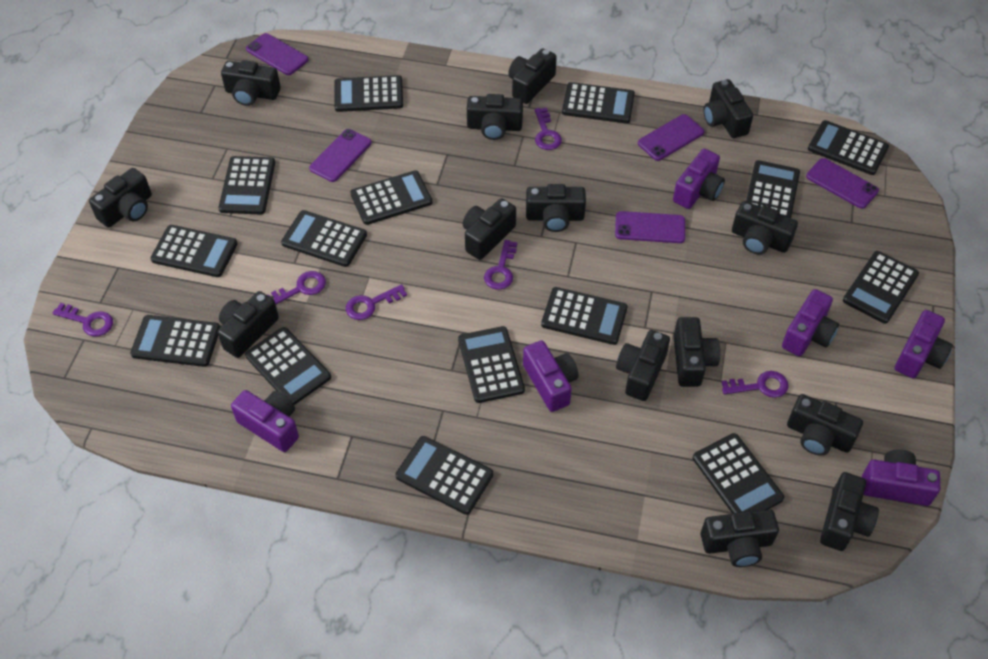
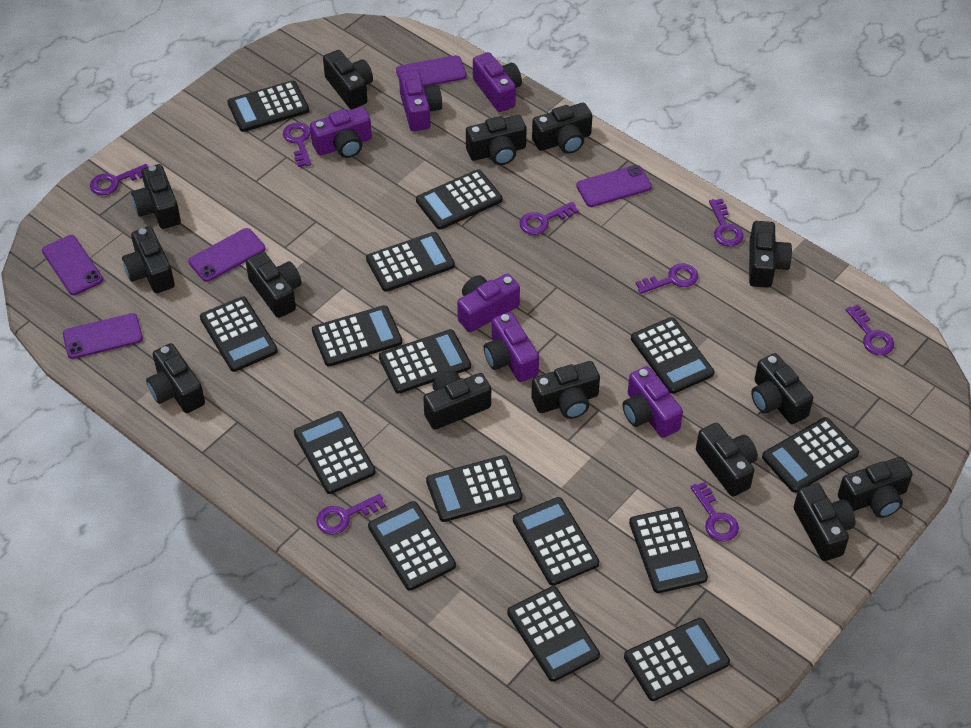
purple key: [52,303,113,336] [268,271,326,304] [346,284,407,320] [484,240,517,290] [535,108,562,150] [721,371,789,398] = 6 -> [90,164,148,195] [283,122,311,167] [316,494,386,535] [519,202,579,235] [636,263,698,294] [691,482,739,541] [709,199,743,247] [846,304,894,355] = 8

